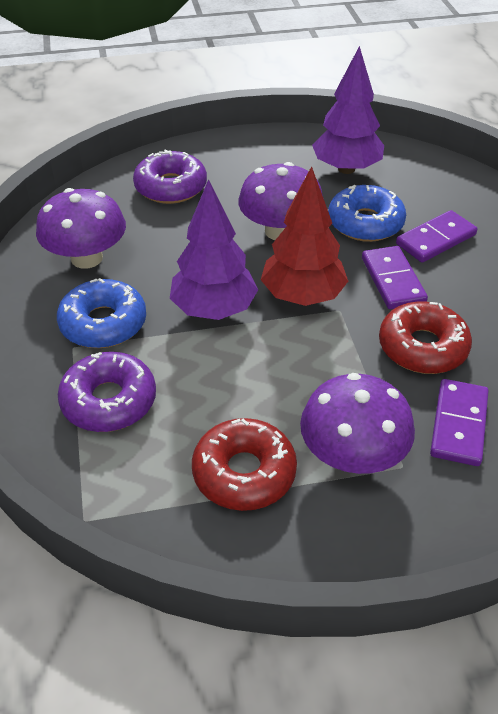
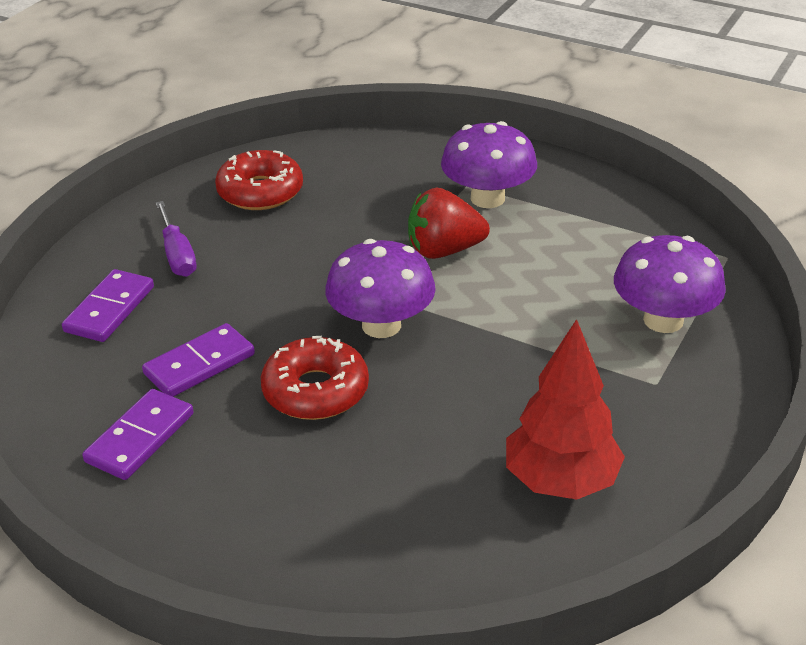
blue donut: [57,278,146,348] [328,185,406,242] = 2 -> none = 0
purple donut: [58,352,156,432] [133,149,207,204] = 2 -> none = 0
purple screwdriver: none = 0 -> [156,201,197,277] = 1
purple tree: [170,179,258,320] [312,46,384,174] = 2 -> none = 0
red strawberry: none = 0 -> [408,188,490,259] = 1

